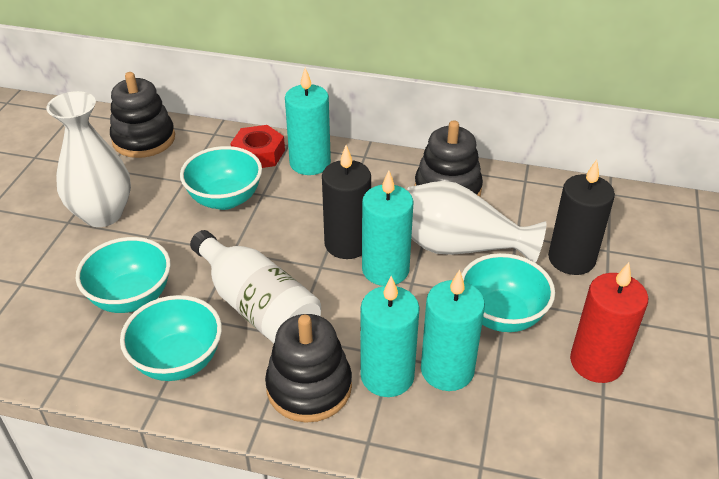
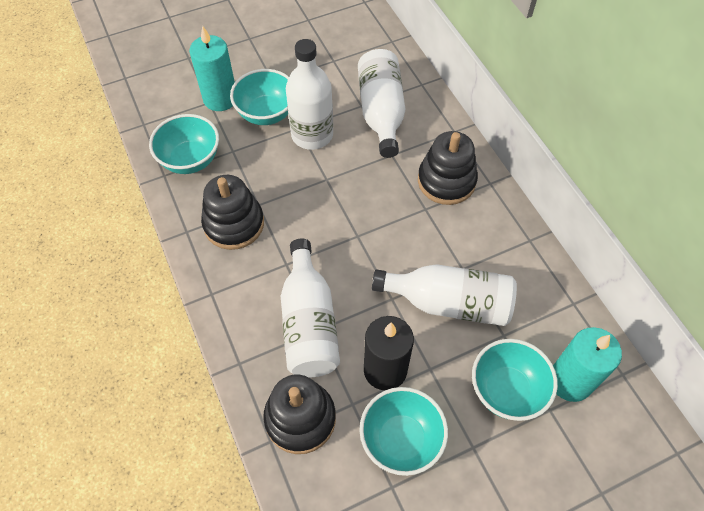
black candle: [322,145,371,259] [548,160,615,275] = 2 -> [364,316,414,390] = 1
red candle: [570,262,648,383] = 1 -> none = 0
red nut: [230,125,285,168] = 1 -> none = 0
turquoise candle: [285,68,331,175] [360,276,420,397] [362,170,414,286] [421,269,485,391] = 4 -> [189,26,235,111] [553,327,622,402] = 2
white bottle: [190,230,321,343] = 1 -> [281,238,340,378] [286,39,333,150] [358,49,405,158] [372,264,517,326] = 4
white vase: [46,91,131,227] [407,181,546,263] = 2 -> none = 0

